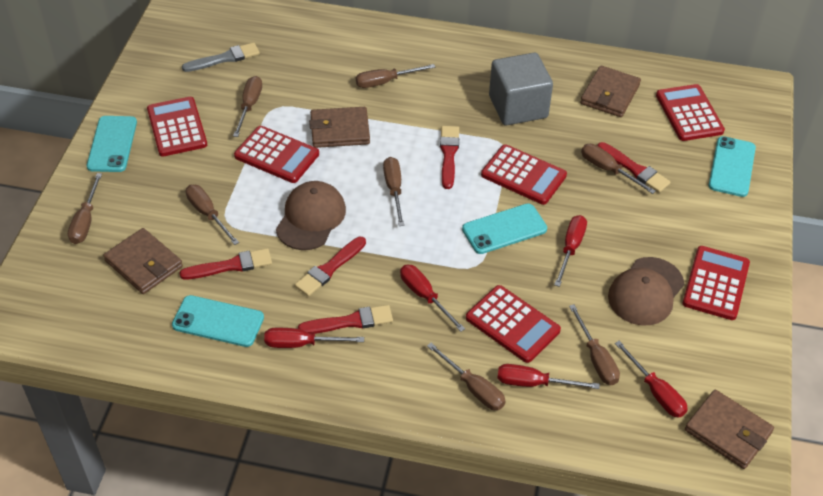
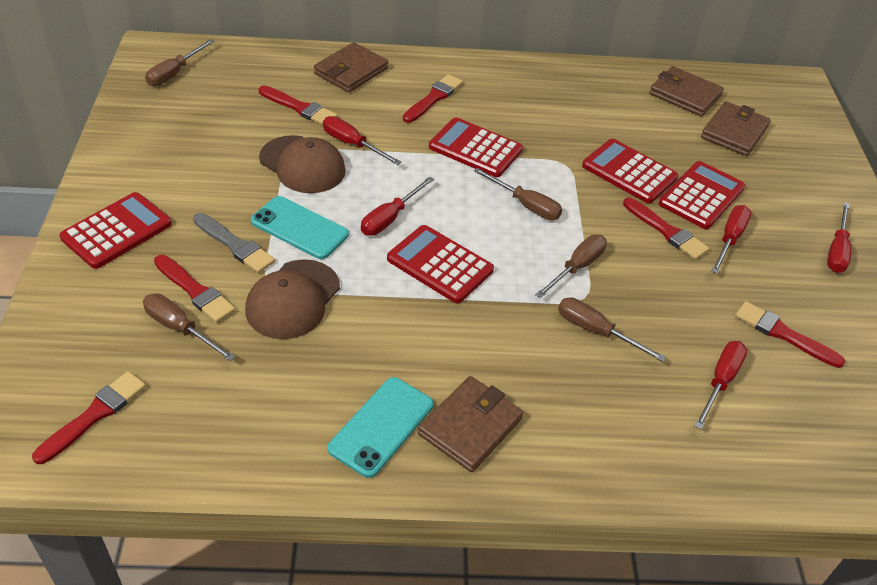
brown screwdriver: [68,173,102,244] [186,185,239,245] [233,76,262,137] [356,64,435,88] [383,157,404,226] [427,343,506,410] [569,304,620,385] [581,144,656,194] = 8 -> [143,293,235,361] [145,39,214,86] [474,168,562,220] [535,235,607,299] [558,297,666,362] = 5
grey cube: [489,53,553,125] = 1 -> none = 0
red brush: [179,248,272,279] [295,237,366,296] [298,305,393,334] [440,126,459,189] [597,142,671,193] = 5 -> [32,371,146,464] [154,255,235,323] [259,85,337,125] [403,74,463,123] [623,198,709,260] [735,301,846,368] = 6
red calculator: [147,97,207,157] [234,126,319,183] [466,285,561,363] [481,144,567,205] [656,84,725,141] [683,246,750,320] = 6 -> [59,192,172,269] [387,225,494,303] [429,117,523,177] [582,139,678,204] [659,161,745,229] = 5
turquoise phone: [87,116,137,172] [172,295,264,347] [462,203,547,254] [709,136,756,197] = 4 -> [251,196,349,259] [328,377,433,478] = 2

